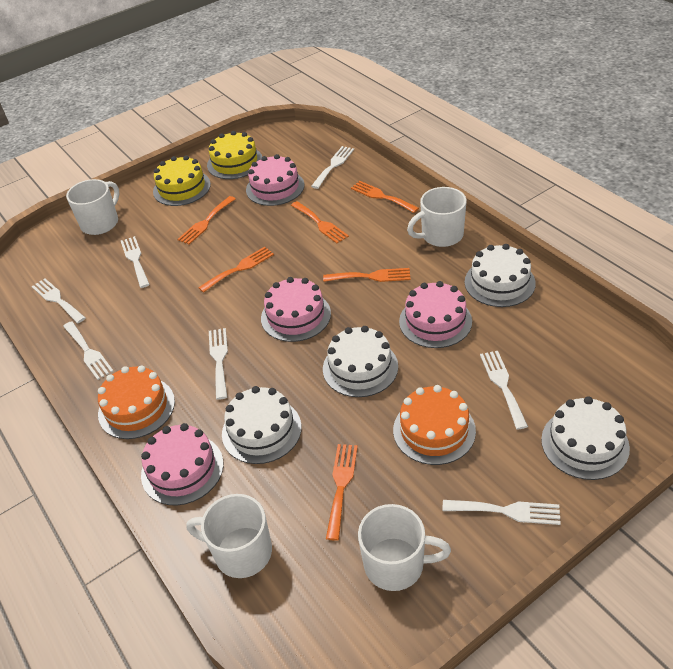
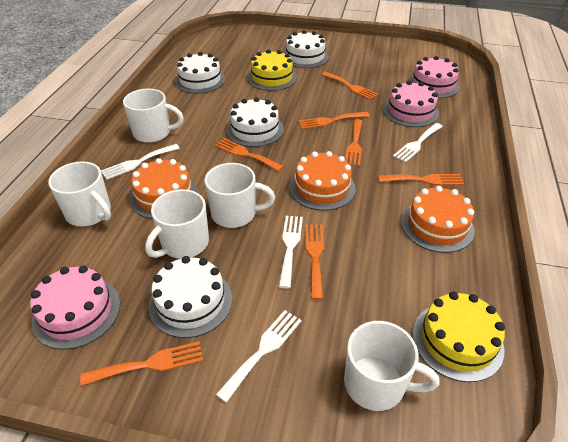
orange cake: [98,365,175,439] [393,385,476,465] = 2 -> [130,158,198,219] [289,151,356,211] [401,186,475,253] = 3
orange fork: [177,196,235,245] [198,247,274,293] [291,201,349,243] [323,268,410,282] [326,444,358,541] [351,181,419,213] = 6 -> [80,341,203,386] [215,138,284,171] [298,112,370,129] [305,224,324,300] [321,72,379,100] [345,119,362,166] [378,174,464,185] = 7
pink cake: [141,423,223,505] [246,154,304,206] [261,277,331,342] [399,281,472,348] = 4 -> [30,266,120,350] [383,81,439,127] [408,56,460,98] = 3
white fork: [31,279,85,323] [63,321,113,380] [121,236,150,288] [209,328,228,400] [311,146,354,189] [443,500,561,525] [480,351,528,430] = 7 -> [101,144,180,180] [216,310,302,403] [279,216,303,289] [393,123,443,162] = 4
white mug: [66,179,120,235] [186,494,272,578] [358,504,451,591] [407,187,467,247] = 4 -> [48,161,111,226] [123,89,184,143] [145,189,209,259] [205,163,275,228] [344,321,440,411] = 5

